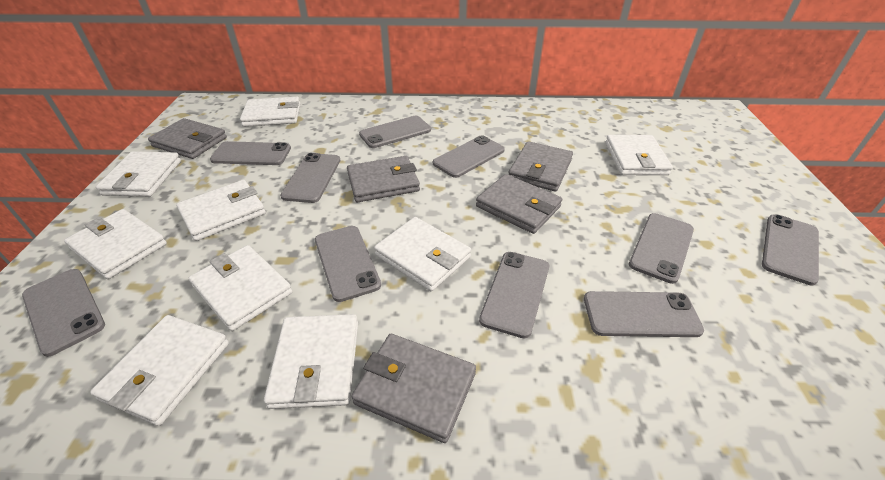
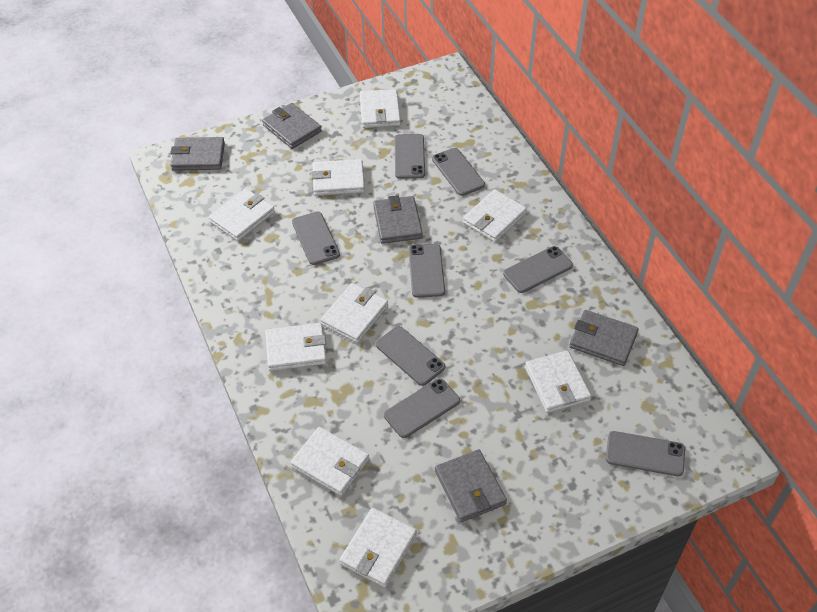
grey phone: [22,269,105,357] [210,141,291,165] [280,153,340,203] [315,226,381,302] [359,116,431,148] [433,135,505,178] [479,252,549,338] [584,291,704,337] [629,213,694,284] [762,214,819,285] = 10 -> [292,212,340,265] [376,326,445,386] [384,378,460,438] [395,134,425,179] [409,244,445,298] [432,148,485,196] [503,246,573,293] [606,431,685,476] = 8

